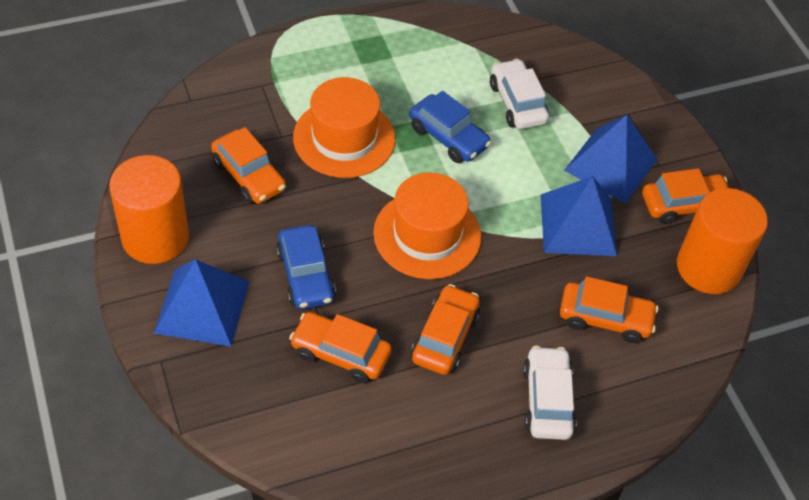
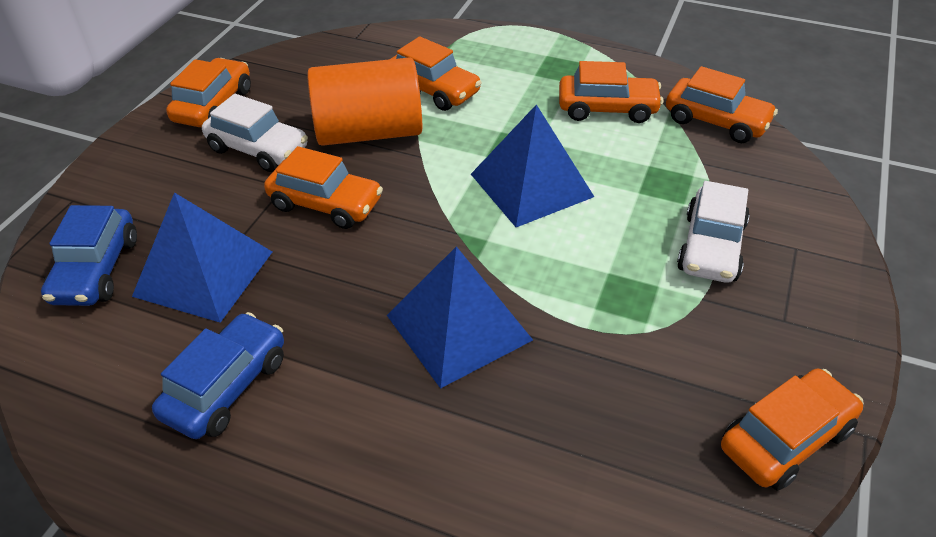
orange car: [211,127,286,204] [289,312,392,383] [411,284,480,375] [560,276,658,343] [642,168,729,224] = 5 -> [166,58,251,127] [264,146,383,229] [391,36,482,111] [559,61,663,123] [666,66,778,143] [721,369,864,491] = 6
orange cylinder: [109,155,189,264] [677,188,768,294] = 2 -> [307,57,422,146] = 1
orange hat: [293,77,396,178] [373,172,481,279] = 2 -> none = 0

